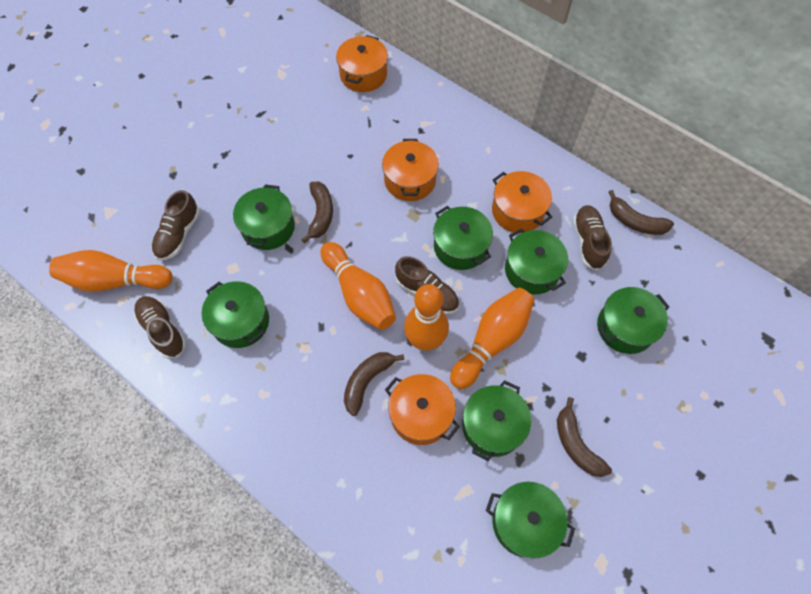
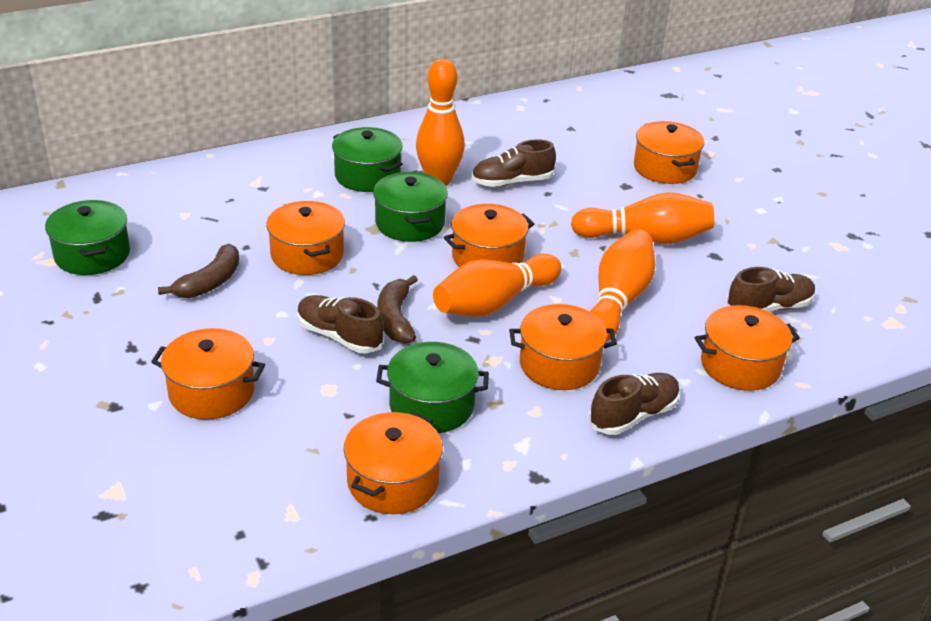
brown banana: [301,182,333,243] [344,352,404,416] [557,397,612,477] [608,190,674,235] = 4 -> [158,244,239,298] [377,275,418,344] = 2
green pot: [202,281,269,348] [233,184,295,250] [433,206,493,270] [462,380,531,461] [486,482,575,559] [505,228,568,295] [597,287,669,354] = 7 -> [45,200,130,275] [332,127,403,192] [373,172,448,242] [376,342,489,433] = 4
orange pot: [336,35,388,92] [382,139,439,201] [385,374,460,445] [492,171,552,233] = 4 -> [151,328,265,420] [266,201,345,275] [344,412,443,514] [444,204,534,267] [509,304,617,390] [634,121,704,184] [695,305,800,391] = 7

